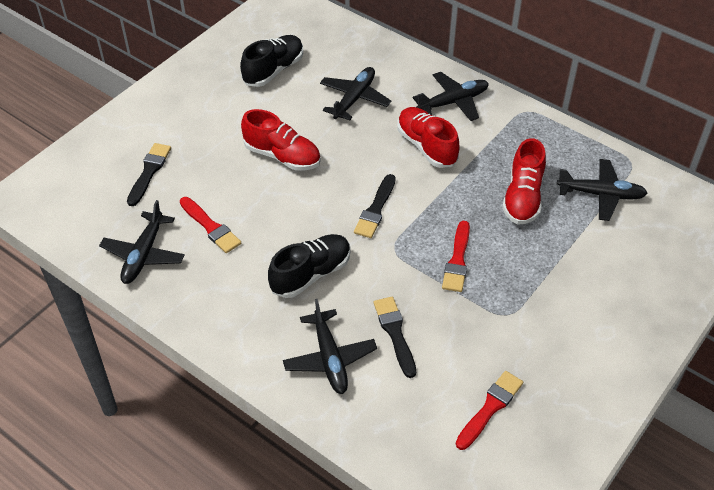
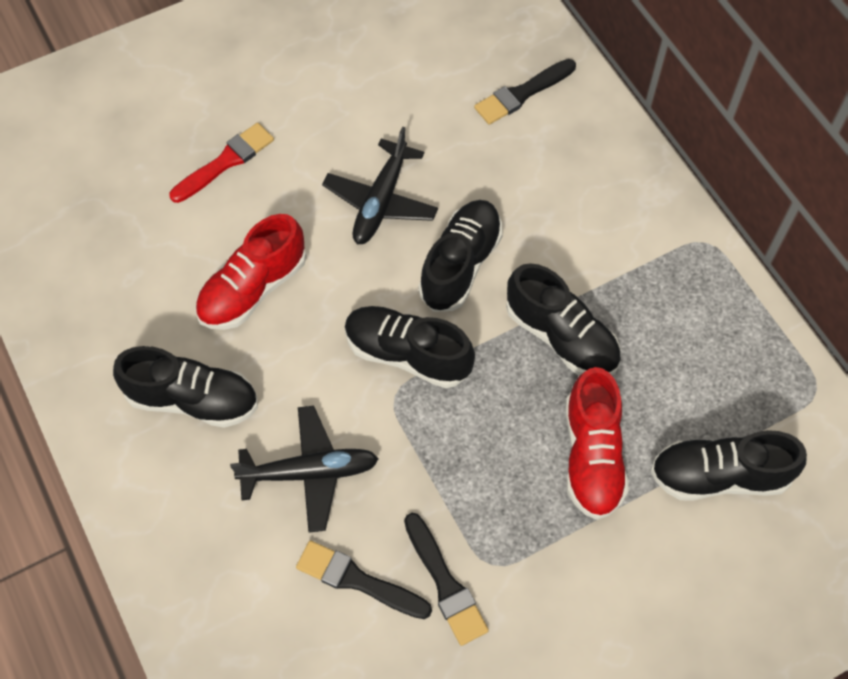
black plane: [99,200,185,284] [283,299,377,394] [320,67,391,121] [413,72,489,121] [557,159,648,221] = 5 -> [230,406,379,533] [322,127,438,244] = 2
black shoe: [240,35,303,87] [268,234,351,298] = 2 -> [113,346,258,428] [345,306,475,388] [419,200,503,312] [506,263,621,376] [651,430,807,501] = 5
red brush: [180,197,241,253] [442,221,470,292] [456,371,523,450] = 3 -> [170,123,274,203] = 1
red shoe: [241,109,321,171] [397,107,460,168] [502,138,546,225] = 3 -> [195,214,306,330] [566,367,629,520] = 2

